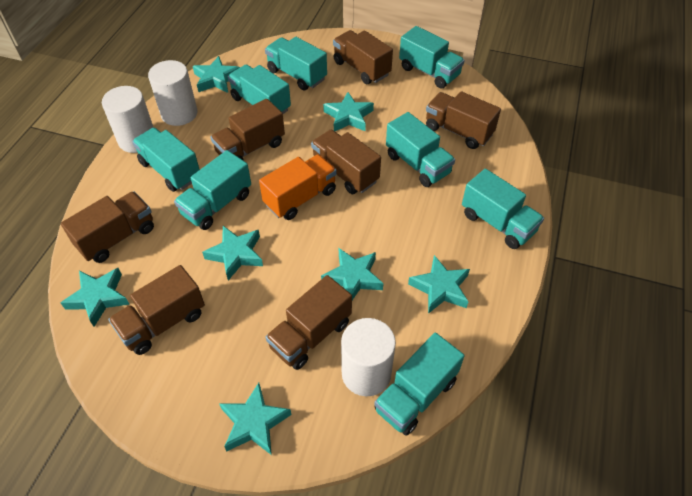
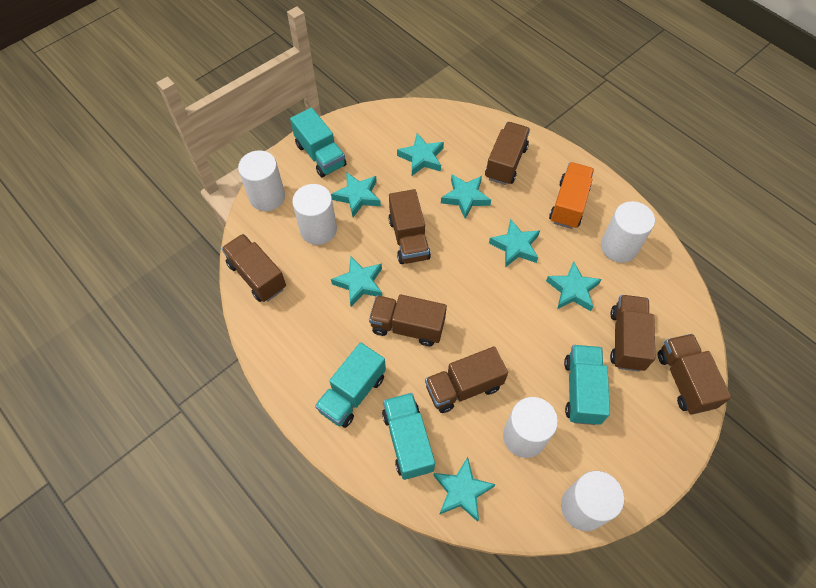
turquoise truck: [132,128,200,192] [174,150,251,230] [228,65,291,114] [265,37,327,91] [374,333,464,436] [386,112,455,187] [399,26,465,88] [462,169,544,249] = 8 -> [290,108,346,177] [315,342,386,428] [382,393,435,480] [564,345,610,425] = 4
white cylinder: [102,86,154,153] [148,60,197,126] [341,318,396,396] = 3 -> [238,150,285,211] [292,184,337,245] [503,397,558,458] [561,471,624,531] [601,201,655,263] = 5

